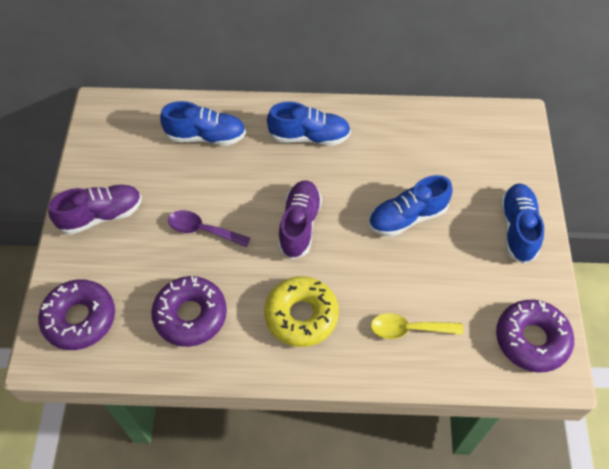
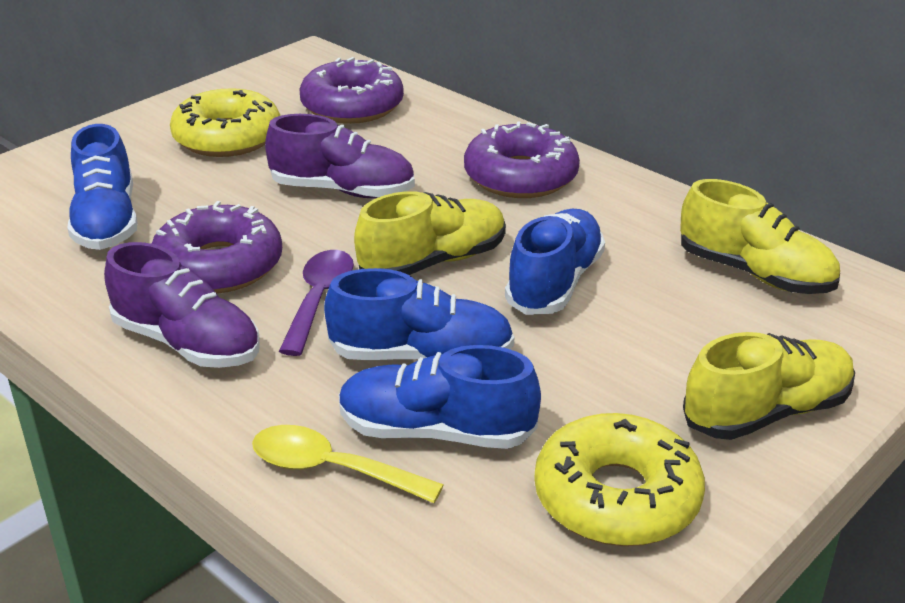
yellow donut: [264,276,339,347] = 1 -> [170,88,280,157] [534,413,705,546] = 2
yellow shoe: none = 0 -> [354,191,506,275] [680,179,840,294] [683,332,855,440] = 3

